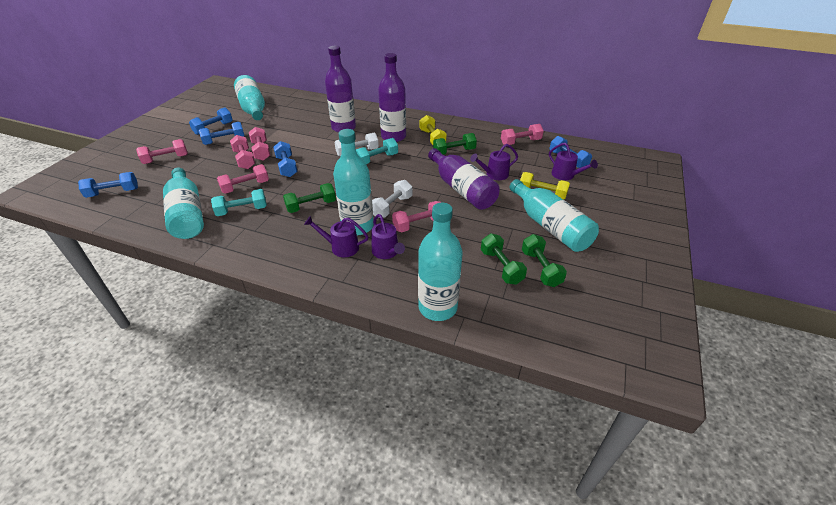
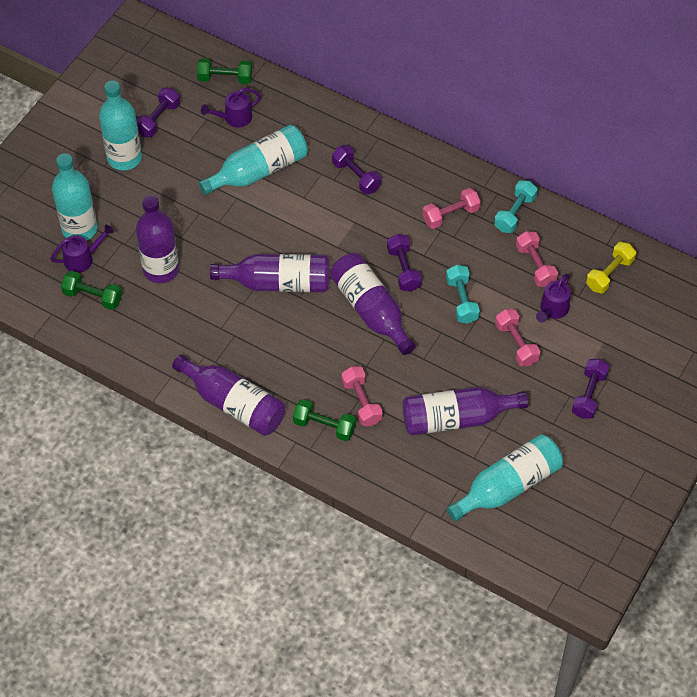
blue dumbbell: [78,172,138,198] [189,107,233,135] [199,122,245,145] [273,141,298,177] [550,136,592,168] = 5 -> none = 0
green dumbbell: [283,183,336,213] [433,133,477,155] [481,234,527,285] [522,234,567,287] = 4 -> [61,271,122,310] [197,58,252,84] [293,399,356,441] = 3
pink dumbbell: [136,139,188,164] [217,164,269,194] [230,135,255,169] [249,127,270,161] [392,201,442,232] [501,124,544,145] = 6 -> [342,366,383,426] [422,188,481,229] [495,309,540,367] [516,231,558,287] = 4
purple bottle: [325,46,356,133] [378,53,406,142] [428,148,500,210] = 3 -> [136,195,179,283] [172,355,285,436] [210,254,329,292] [330,253,416,355] [402,387,528,435] = 5
purple dumbbell: none = 0 -> [136,88,180,137] [332,145,381,194] [387,234,422,292] [572,359,610,419] = 4
purple watering can: [304,216,369,257] [372,214,405,259] [470,144,518,180] [549,143,598,180] = 4 -> [50,225,114,273] [201,88,261,128] [536,274,571,323] = 3
turquoise bottle: [163,168,204,239] [234,75,265,120] [333,129,374,236] [418,203,463,321] [509,179,599,252] = 5 -> [52,153,98,241] [99,80,142,171] [199,125,308,195] [447,434,563,521] = 4
white dumbbell: [334,133,379,156] [372,180,412,218] = 2 -> none = 0
yellow dumbbell: [420,115,447,145] [520,172,570,200] = 2 -> [586,242,636,293] = 1

